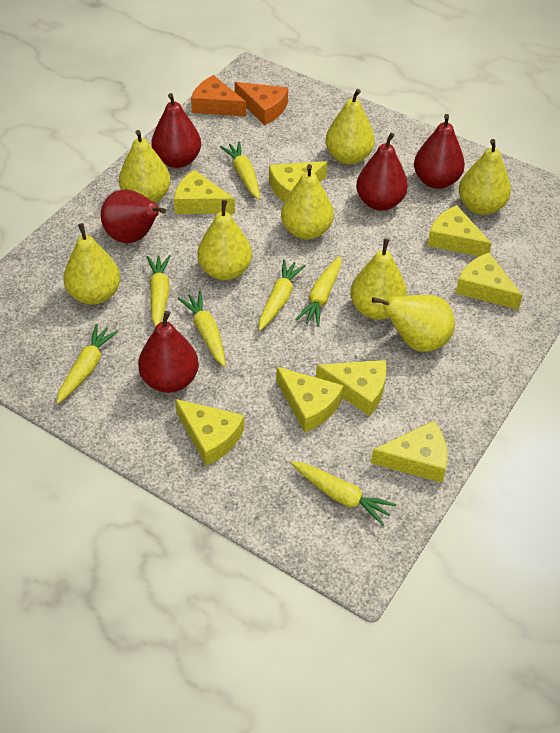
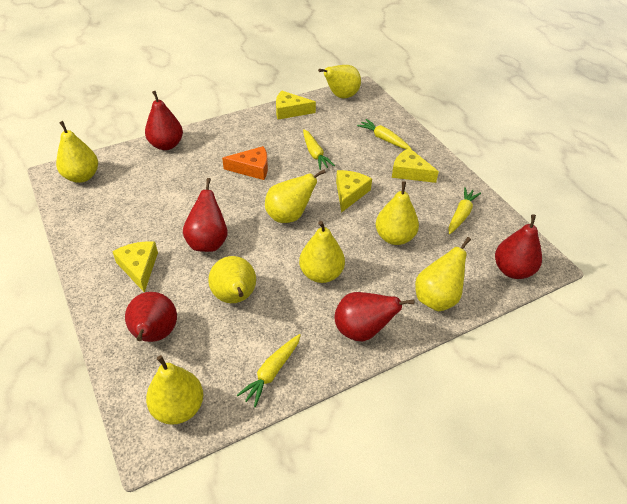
orange cheese: [191,75,246,116] [235,82,288,125] = 2 -> [222,146,268,180] = 1
yellow carrot: [57,324,119,404] [147,255,170,327] [178,291,226,367] [220,141,260,200] [259,259,306,331] [291,461,396,526] [295,256,341,327] = 7 -> [237,334,301,407] [303,129,335,170] [357,119,412,149] [448,187,481,234] = 4
yellow cheese: [174,170,235,214] [175,399,244,466] [269,161,327,202] [276,367,343,432] [316,360,387,416] [371,421,447,483] [427,205,492,256] [455,253,523,310] = 8 -> [112,241,158,293] [276,91,316,120] [336,170,372,213] [392,148,439,183] = 4

